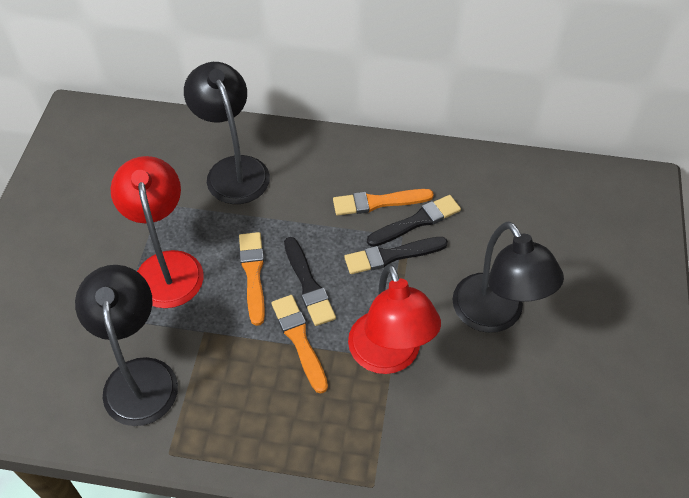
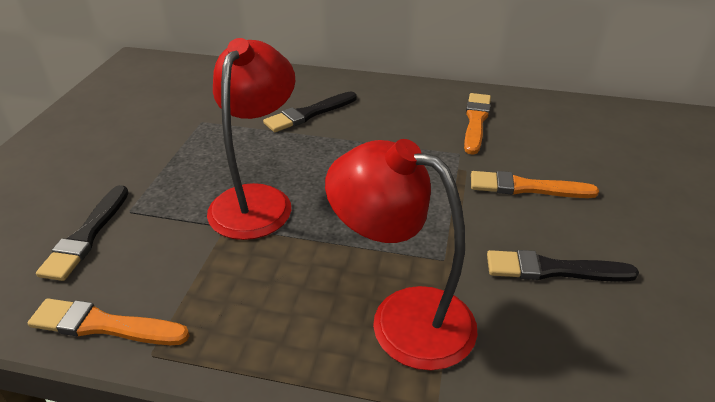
black lamp: [75,265,178,426] [184,62,270,204] [452,222,564,333] = 3 -> none = 0

